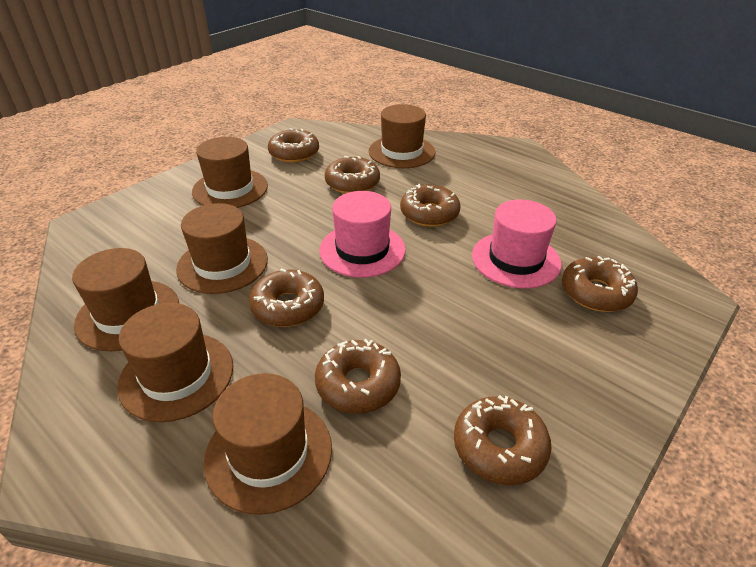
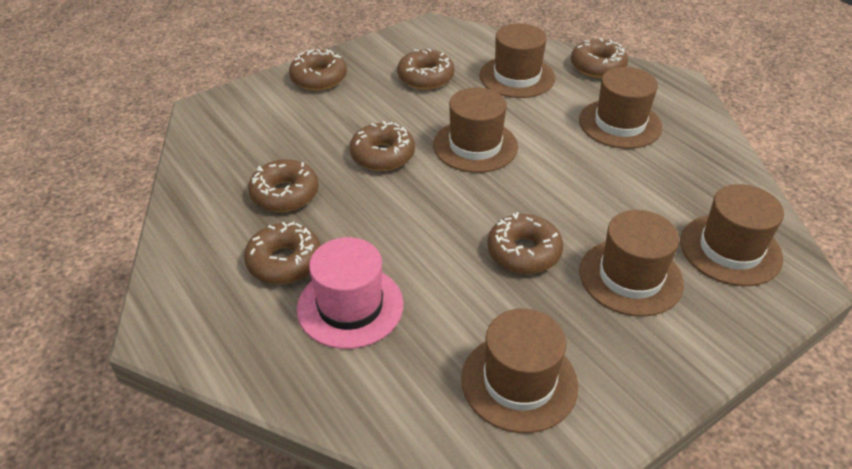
pink hat: [319,191,406,278] [472,199,562,288] = 2 -> [297,237,403,349] = 1

